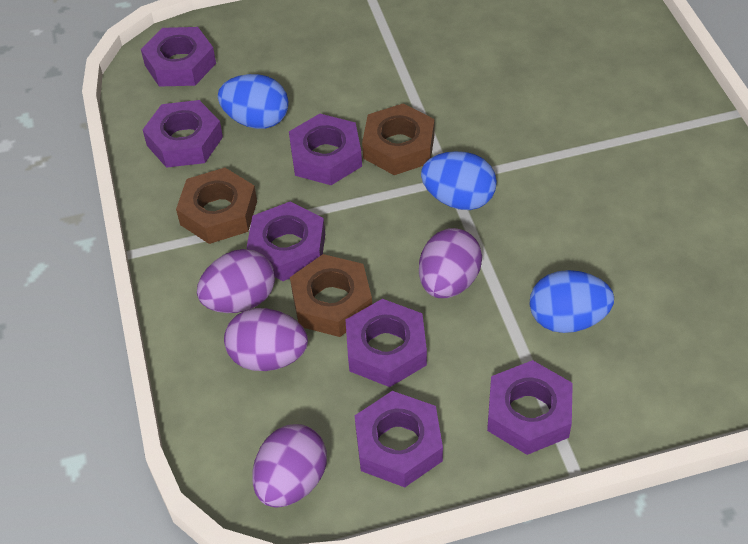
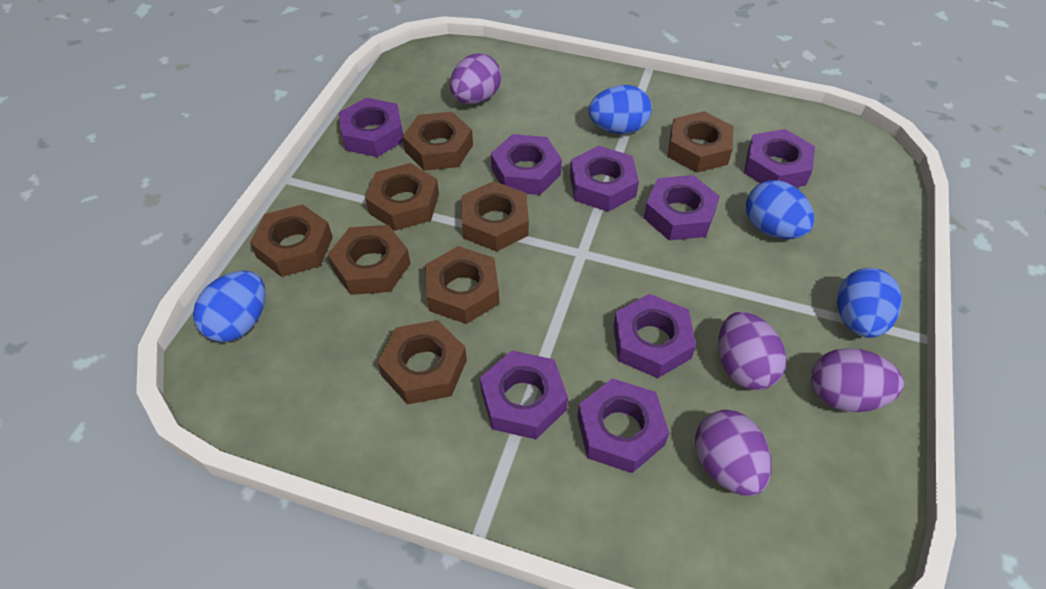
blue egg: [218,74,289,129] [421,151,497,210] [530,270,614,333] = 3 -> [193,271,266,342] [589,85,652,134] [746,180,815,239] [837,268,902,338] = 4
brown nut: [176,168,257,244] [290,254,372,337] [362,103,435,175] = 3 -> [250,204,333,277] [328,225,411,295] [365,163,439,231] [378,320,467,404] [402,112,473,171] [425,246,499,324] [462,181,529,252] [668,111,734,173] = 8
purple nut: [141,27,216,87] [143,100,223,168] [247,201,325,281] [289,114,362,185] [345,299,427,387] [355,391,443,487] [487,360,573,455] = 7 -> [339,98,403,157] [480,350,568,439] [491,134,562,195] [570,146,639,212] [577,378,669,473] [613,294,696,378] [644,175,720,240] [744,129,815,187] = 8

